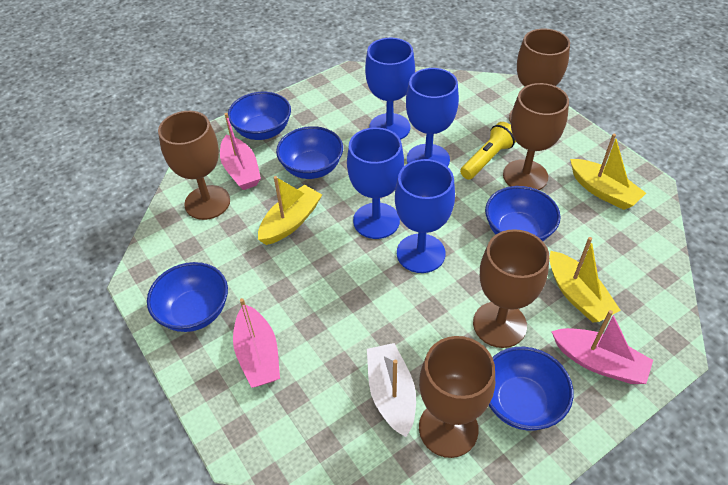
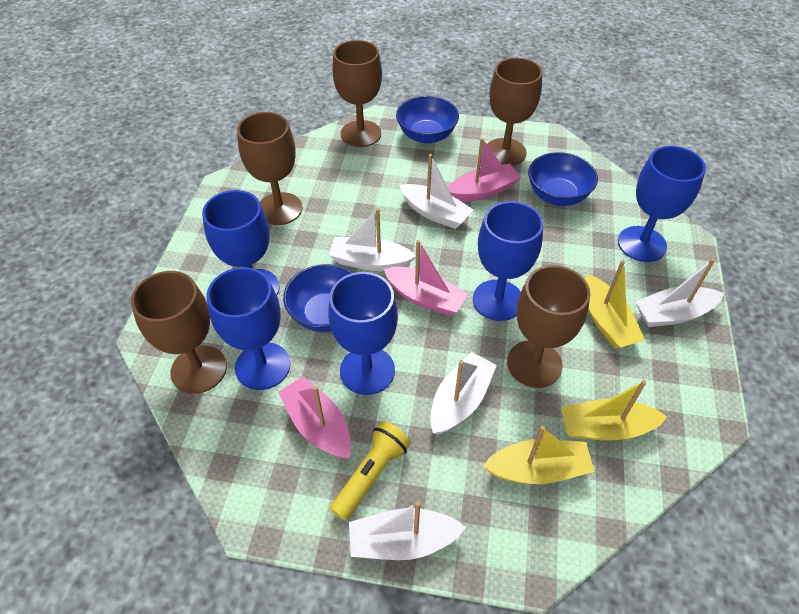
blue bowl: [147,262,228,332] [228,92,291,140] [276,126,343,179] [485,186,561,241] [489,347,573,431] = 5 -> [283,264,353,332] [396,96,459,143] [528,152,598,206] = 3
blue goblet: [347,127,404,239] [365,38,415,140] [395,159,455,273] [406,68,459,167] = 4 -> [202,190,280,295] [206,267,291,390] [328,272,398,395] [473,201,543,321] [618,146,706,262] = 5
white boat: [367,343,416,437] = 1 -> [329,208,416,271] [349,501,466,560] [400,154,473,229] [430,352,497,435] [636,258,724,327] = 5

